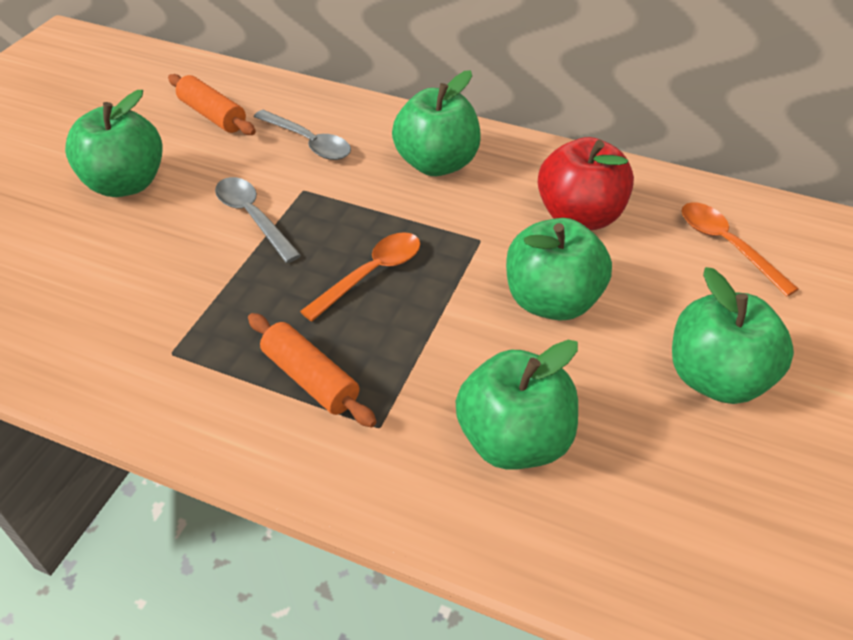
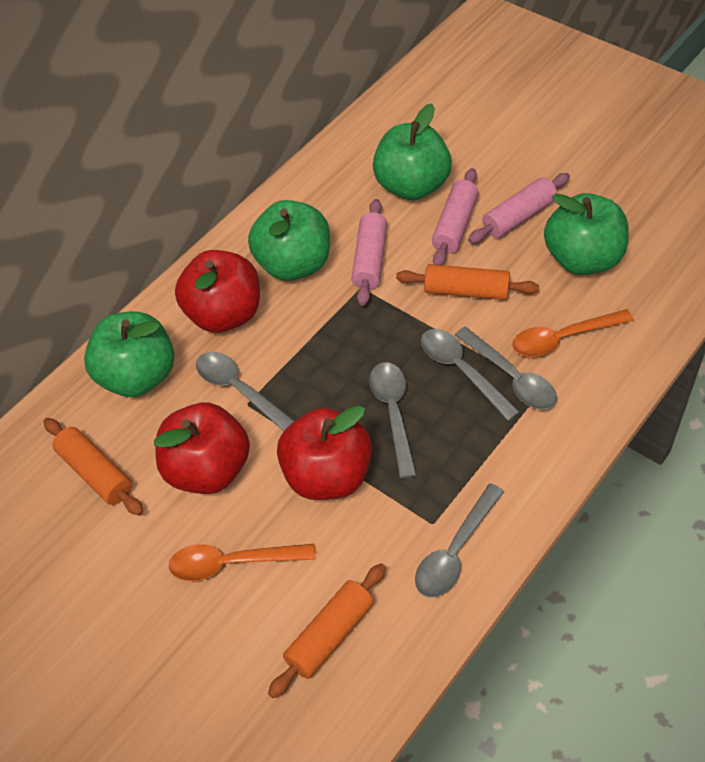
green apple: [65,90,163,197] [392,70,481,176] [456,340,578,470] [506,218,612,321] [672,267,794,404] = 5 -> [84,311,174,397] [248,200,330,281] [373,103,452,200] [544,193,628,275] = 4
grey spoon: [215,177,301,263] [254,110,351,160] = 2 -> [196,352,294,431] [369,362,417,479] [415,483,504,598] [421,329,520,421] [455,327,557,410] = 5
orange rolling pin: [168,74,256,135] [248,313,377,427] = 2 -> [43,418,143,516] [268,563,386,698] [396,264,539,300] = 3
pink rolling pin: none = 0 -> [351,199,387,306] [432,168,478,265] [468,173,570,243] = 3
red apple: [538,137,634,230] = 1 -> [154,403,250,494] [175,250,260,333] [277,406,372,500] = 3

